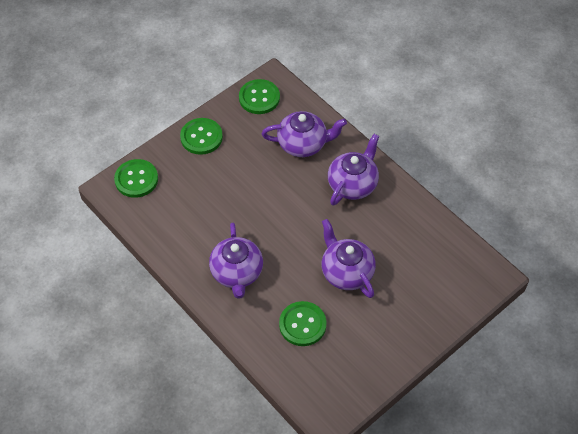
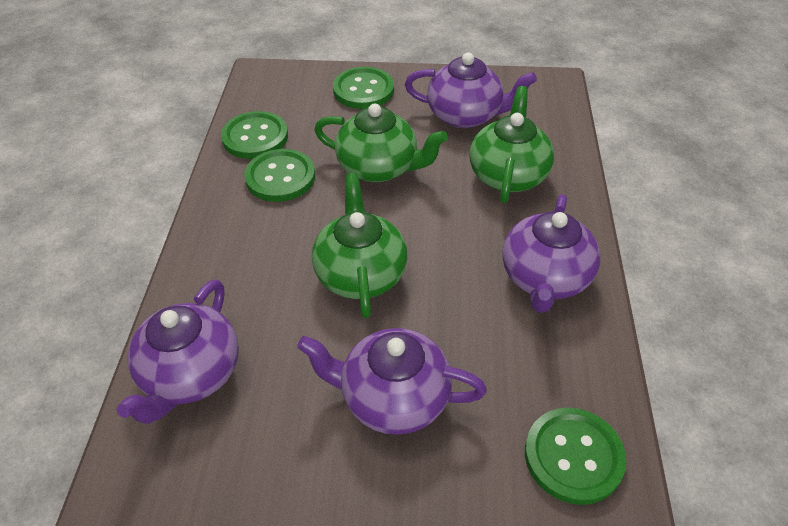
green teapot: none = 0 -> [312,173,407,318] [314,104,448,182] [470,86,554,203] = 3

